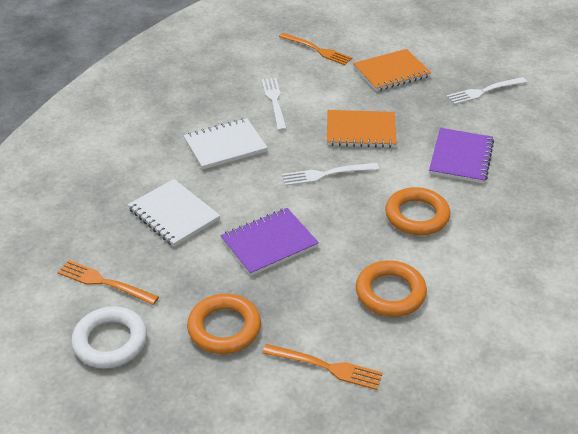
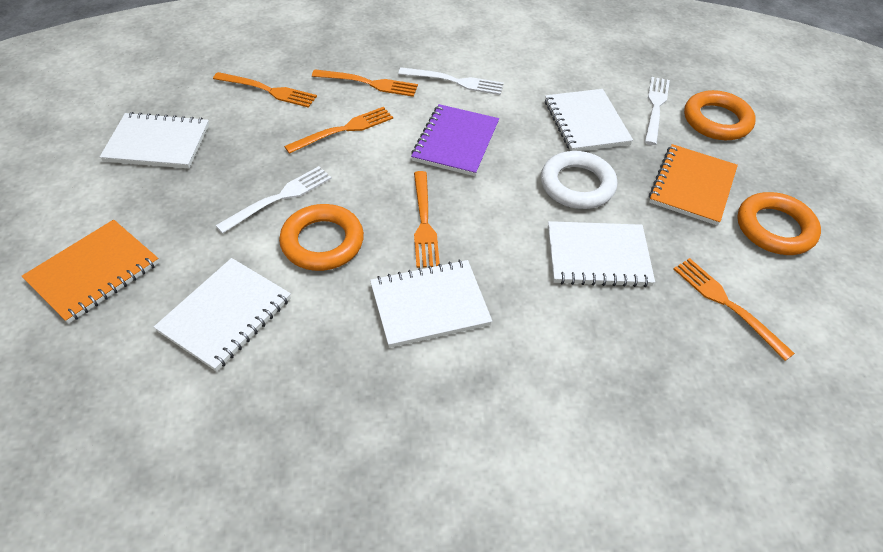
orange fork: [57,260,159,305] [262,344,383,390] [279,33,352,65] = 3 -> [213,72,317,108] [284,107,393,154] [312,69,418,97] [414,171,440,268] [674,258,795,361] = 5
purple notebook: [221,208,319,276] [429,128,494,183] = 2 -> [411,104,499,176] = 1
white notebook: [128,179,220,247] [183,118,268,170] = 2 -> [100,112,209,168] [154,258,291,371] [370,260,492,348] [545,89,633,151] [548,221,655,287] = 5

